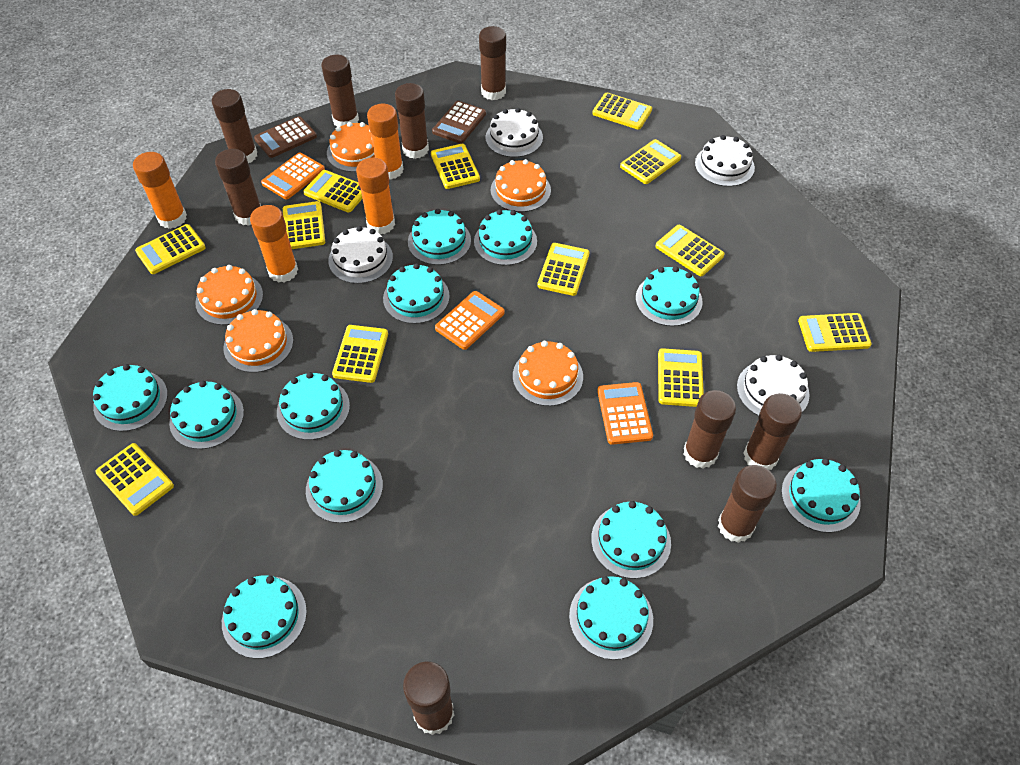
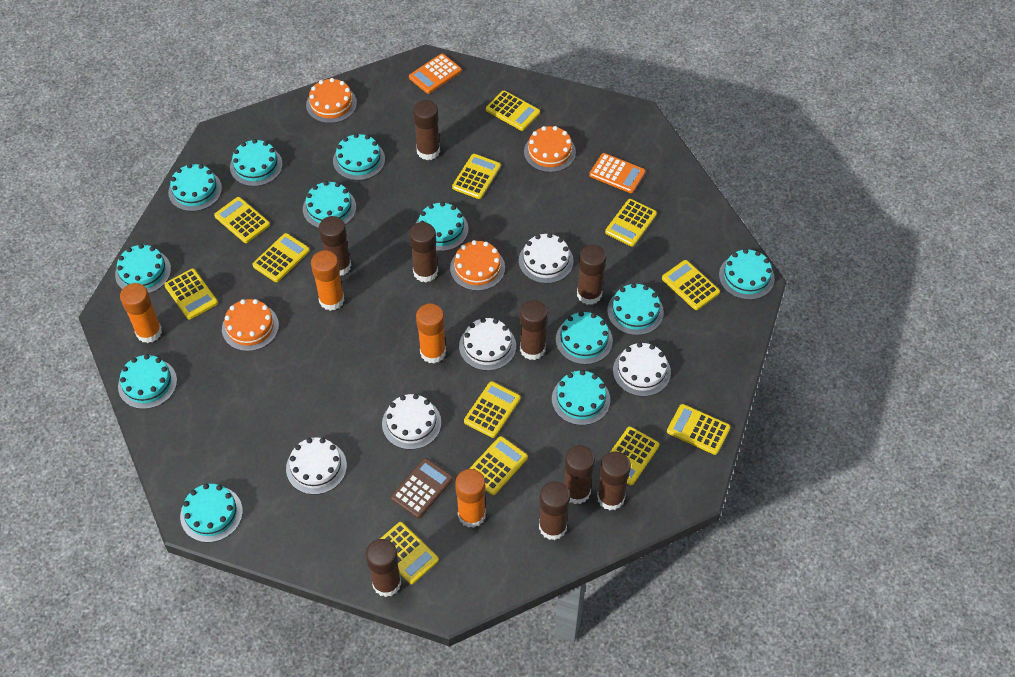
brown calculator: [254,116,317,158] [432,101,486,144] = 2 -> [391,458,453,518] = 1
orange cake: [195,265,263,325] [223,309,293,373] [327,122,375,172] [490,159,551,212] [513,341,583,406] = 5 -> [222,299,279,351] [306,78,357,123] [450,240,505,291] [524,126,576,172] = 4
orange calculator: [261,152,325,199] [435,291,505,350] [597,382,653,445] = 3 -> [409,54,462,94] [589,153,645,193] = 2
white cake: [328,226,393,284] [486,108,543,157] [695,135,755,187] [737,355,810,416] = 4 -> [286,437,347,495] [382,394,441,450] [459,318,516,371] [519,233,574,284] [613,342,671,396] = 5

